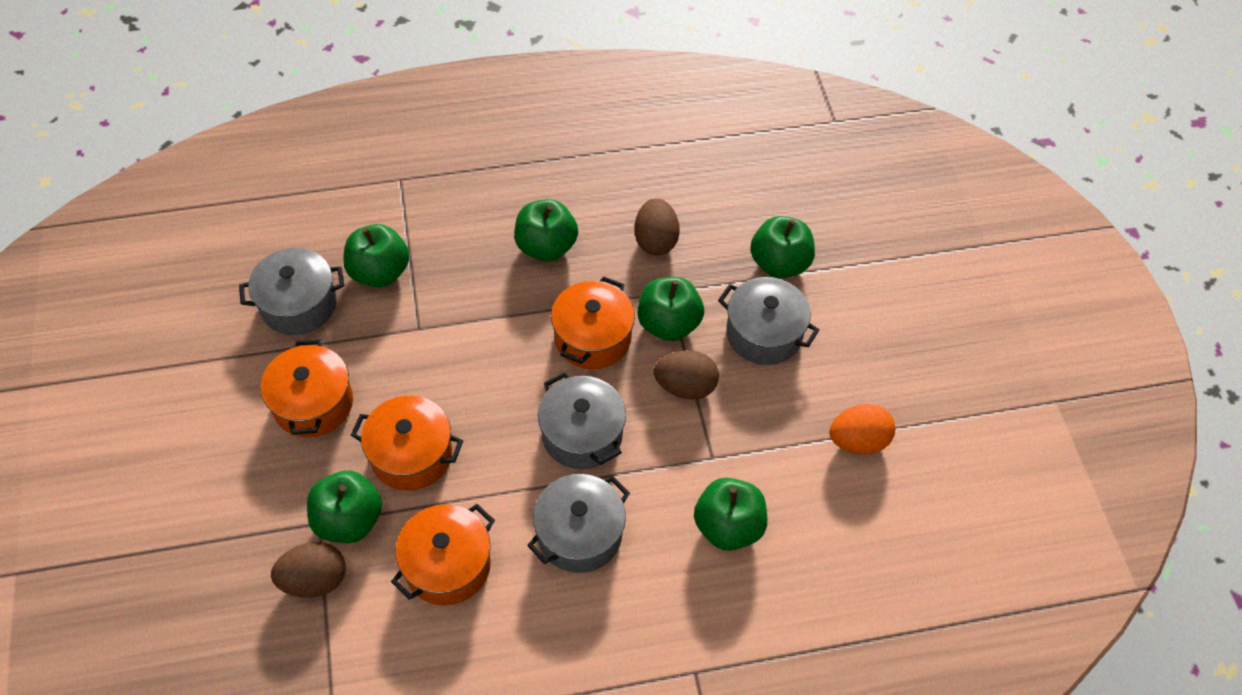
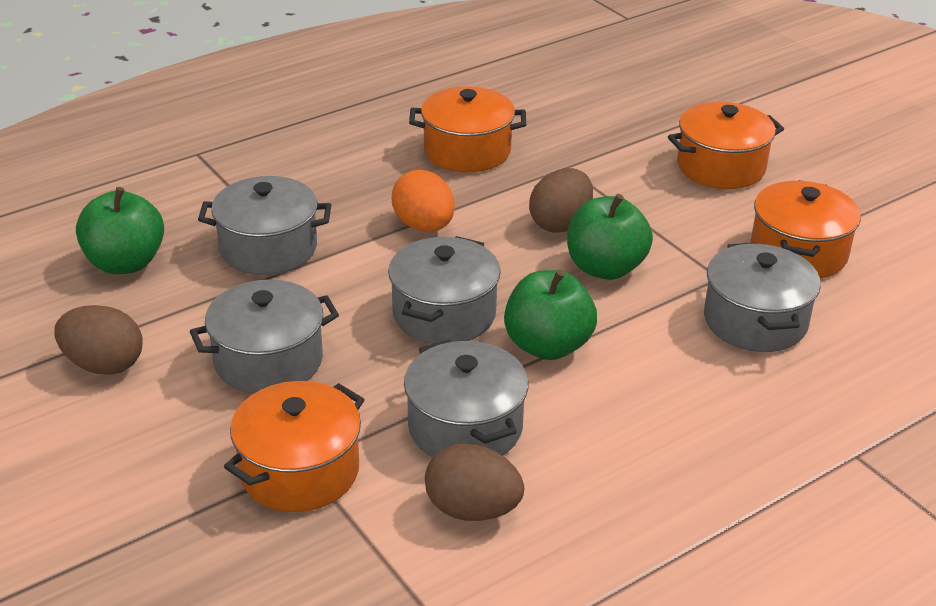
green apple: [307,470,382,543] [343,224,409,287] [514,199,578,261] [638,277,704,341] [694,478,767,551] [750,216,815,278] = 6 -> [76,187,164,274] [504,270,597,360] [567,194,653,280] = 3
grey pot: [239,248,344,335] [527,474,630,573] [538,372,626,469] [718,277,819,365] = 4 -> [189,279,339,394] [198,176,331,275] [388,236,501,344] [404,339,528,457] [704,242,821,352] = 5

